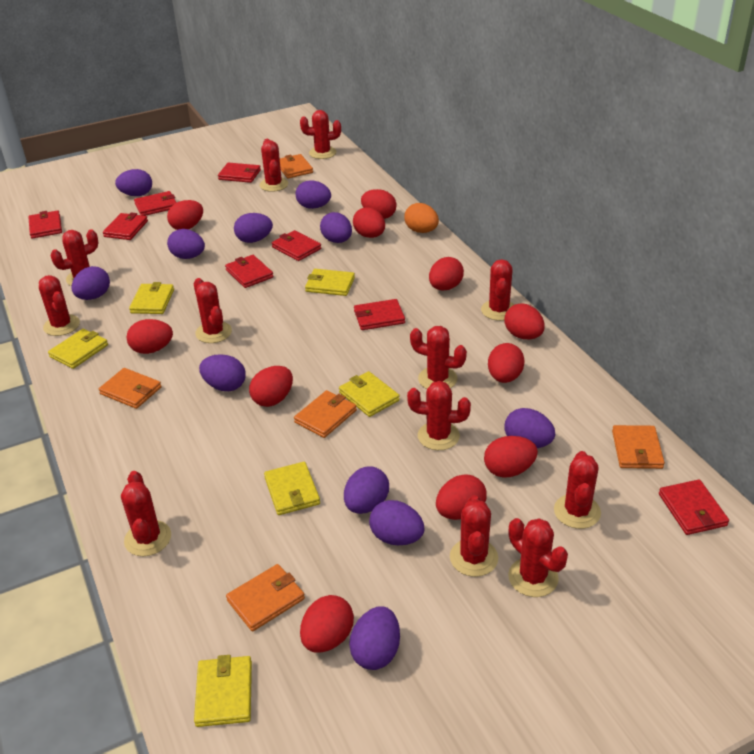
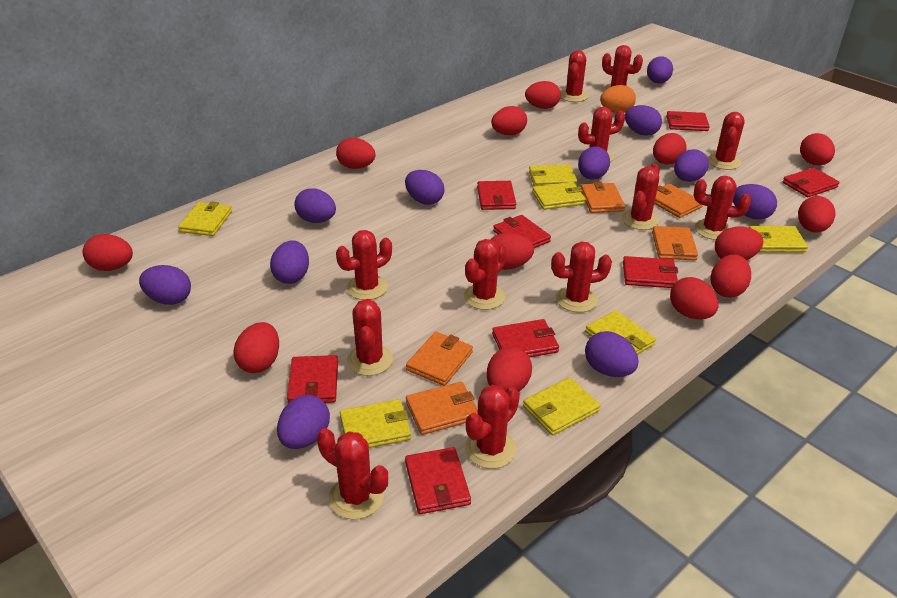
red egg: [127,319,173,354] [167,200,203,230] [249,366,293,407] [300,595,354,653] [353,207,385,238] [361,189,397,219] [429,257,464,291] [436,474,487,520] [484,436,538,478] [488,343,525,383] [504,303,544,339] = 11 -> [83,234,133,271] [233,322,279,373] [336,138,376,169] [487,347,532,392] [490,233,534,270] [491,106,527,135] [525,81,561,109] [653,133,687,164] [670,277,719,319] [711,254,751,298] [715,226,763,260] [798,196,835,233] [800,133,835,166] = 13
yellow wallet: [48,329,108,369] [129,282,174,314] [194,655,252,727] [264,462,320,515] [305,269,355,296] [339,371,400,417] = 6 -> [178,201,232,236] [340,399,411,448] [523,377,600,435] [529,164,577,186] [532,182,586,210] [585,310,656,355] [749,226,808,253] = 7

